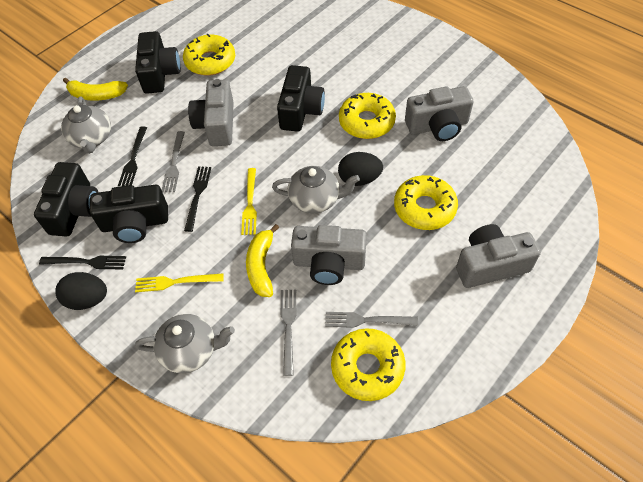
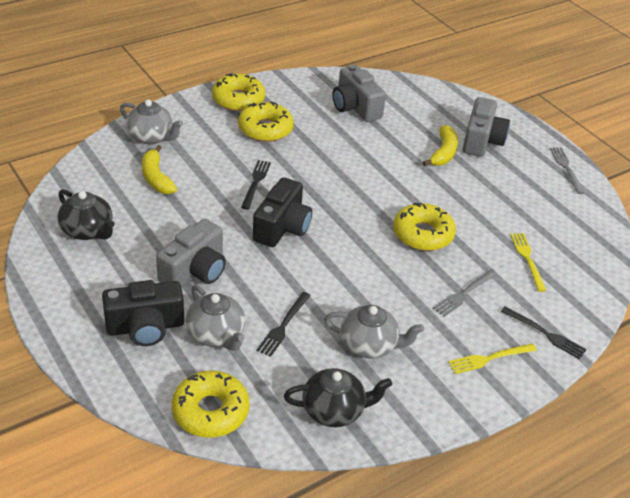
black camera: [34,162,99,237] [89,185,168,243] [135,31,181,94] [277,65,325,132] = 4 -> [102,280,184,346] [253,177,312,247] = 2
black egg: [55,272,107,310] [338,152,383,186] = 2 -> none = 0
black teapot: none = 0 -> [57,189,115,240] [284,368,392,427] = 2
grey camera: [188,79,234,146] [291,225,367,285] [405,86,474,141] [456,224,541,288] = 4 -> [156,219,226,288] [332,65,386,122] [463,97,510,157] = 3
grey fork: [162,131,185,192] [281,289,296,376] [325,312,418,328] = 3 -> [433,269,497,317] [550,147,584,194] = 2

